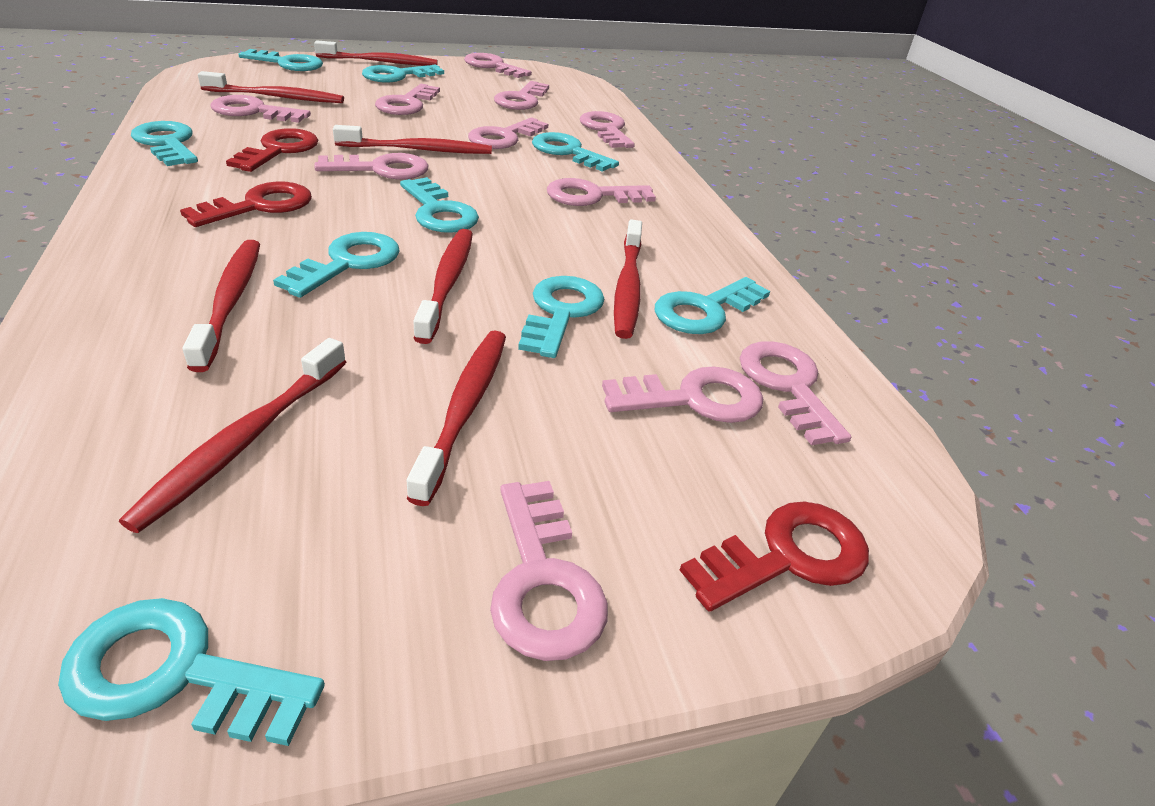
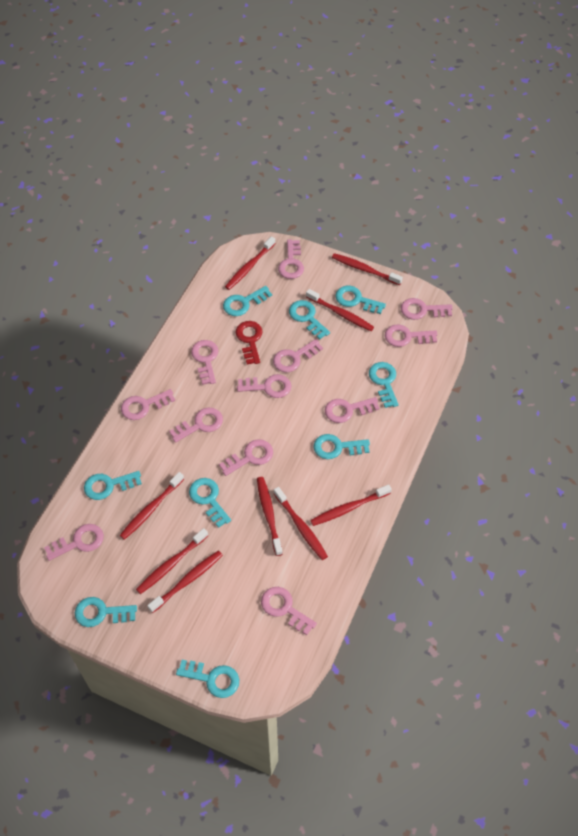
pink key: [211,95,311,123] [314,153,429,179] [375,84,440,115] [464,53,532,78] [468,117,548,149] [490,481,608,661] [494,81,549,110] [547,178,656,206] [580,111,635,148] [602,366,763,423] [740,341,851,445] = 11 -> [44,524,104,561] [121,389,175,420] [169,408,223,443] [191,340,219,385] [219,439,273,476] [237,374,291,398] [261,587,317,635] [273,339,323,372] [278,239,304,279] [325,397,380,423] [385,324,437,347] [401,298,453,320] = 12
red key: [180,181,312,227] [226,128,318,172] [680,501,869,612] = 3 -> [235,321,263,364] = 1
red toothbrush: [119,338,346,533] [183,240,260,372] [198,71,344,103] [314,40,438,66] [333,125,492,154] [407,330,506,506] [413,229,473,344] [614,219,642,339] = 8 -> [119,472,184,540] [136,528,208,594] [147,550,223,613] [225,236,276,290] [257,477,283,556] [273,487,328,560] [306,289,374,331] [310,484,392,526] [332,253,403,285] = 9

